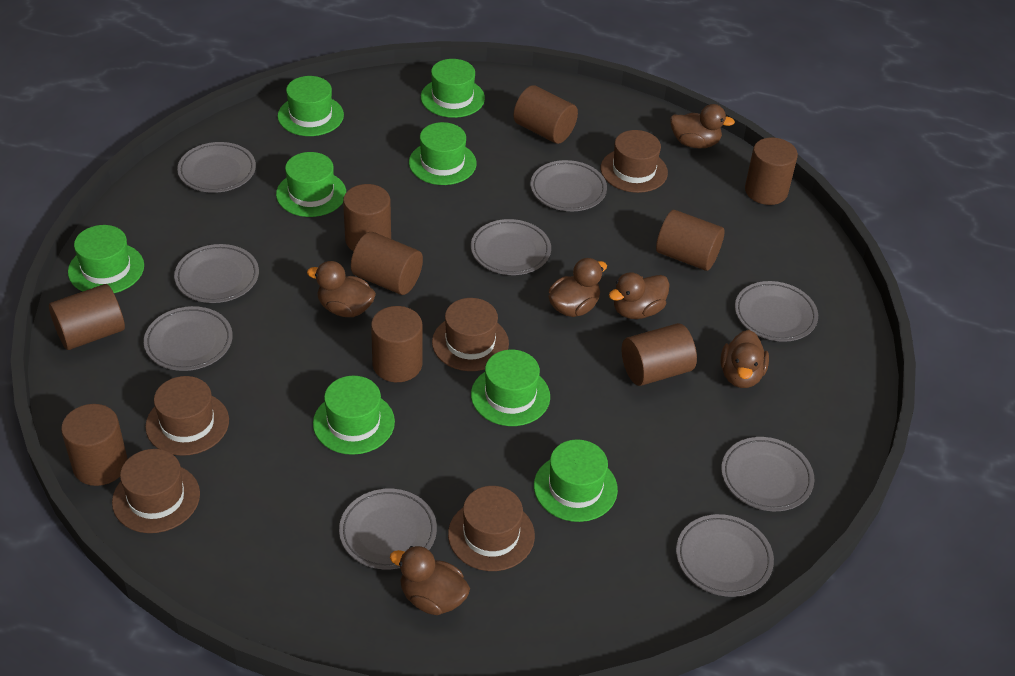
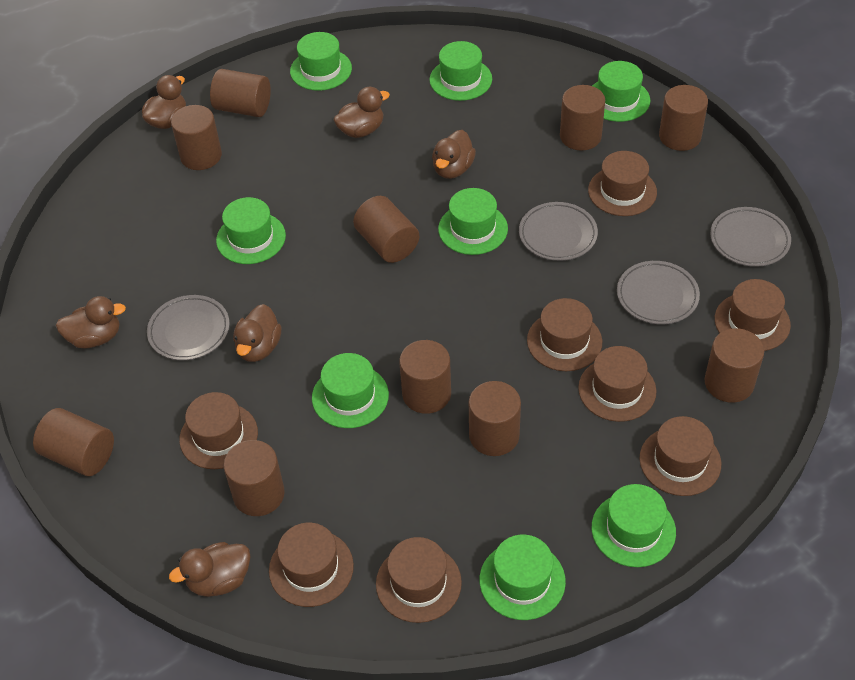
brown cylinder: [49,284,125,350] [61,404,128,486] [343,184,391,251] [351,232,423,295] [371,306,422,382] [513,85,578,144] [622,323,697,386] [656,210,724,271] [745,138,798,205] = 9 -> [33,408,114,476] [171,105,222,170] [210,69,271,117] [224,440,285,516] [353,196,419,263] [399,340,451,414] [469,381,521,456] [560,85,605,151] [659,85,708,151] [704,328,764,403] = 10
brown hat: [112,449,200,533] [145,376,229,456] [432,298,509,371] [448,486,535,571] [601,130,668,193] = 5 -> [179,392,258,469] [269,523,354,607] [376,537,462,623] [527,298,602,371] [578,346,657,422] [588,151,657,216] [639,416,721,496] [715,279,791,351] = 8
grey plate: [144,306,233,371] [174,244,259,303] [177,142,256,193] [339,489,437,569] [471,219,551,275] [530,160,607,211] [676,514,774,597] [721,437,814,511] [735,281,818,342] = 9 -> [147,295,230,360] [519,202,598,261] [617,261,700,324] [710,207,791,267] = 4

